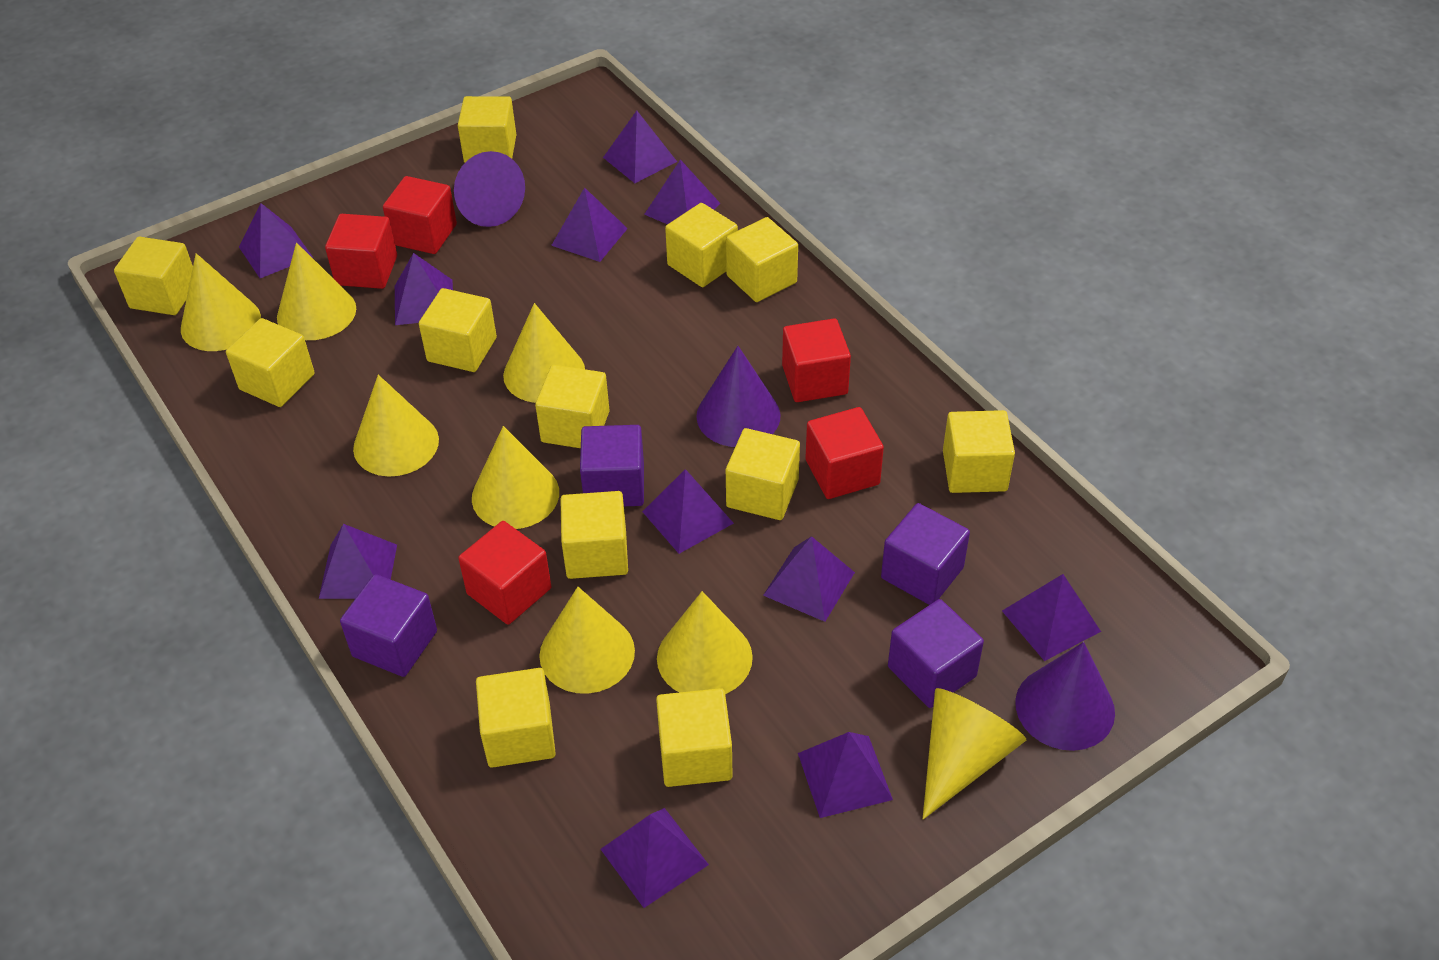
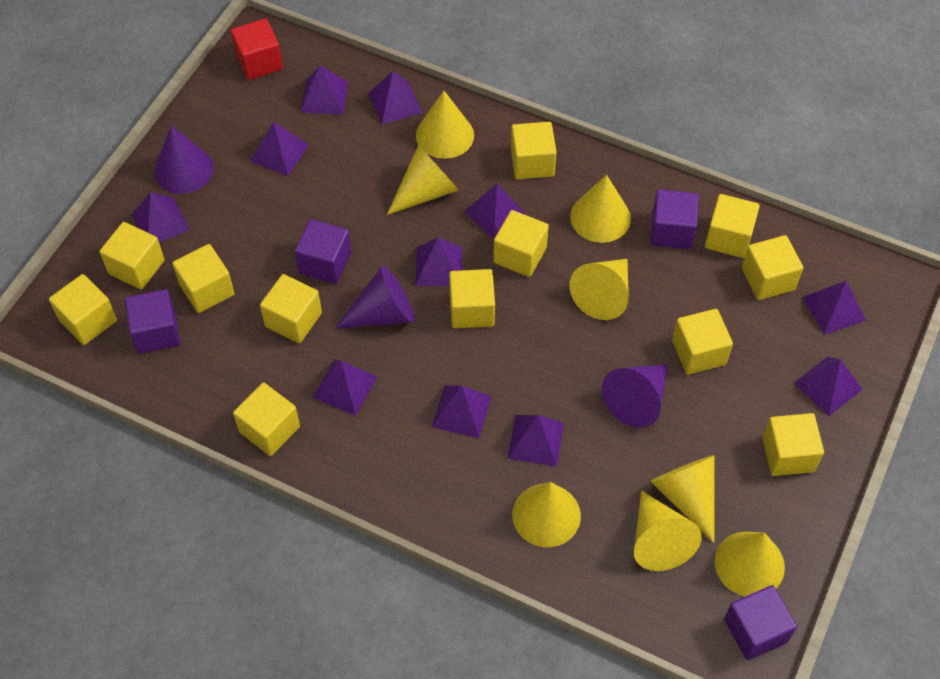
red cube: [325,214,397,289] [383,176,457,254] [458,521,551,625] [782,318,851,402] [805,407,884,499] = 5 -> [231,18,283,80] = 1

